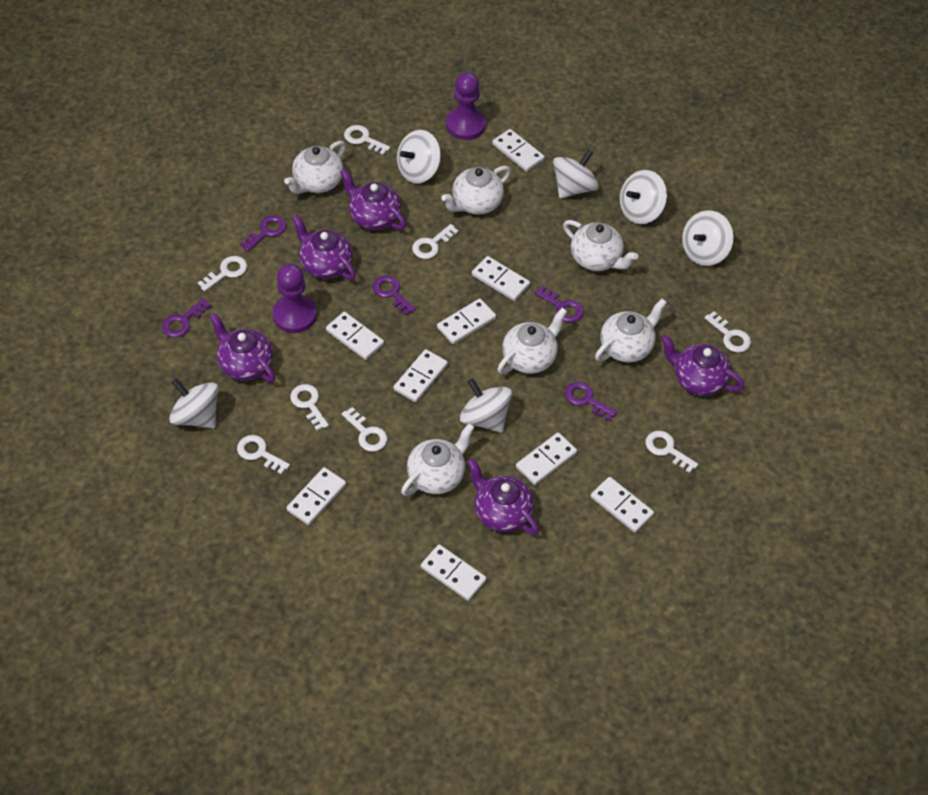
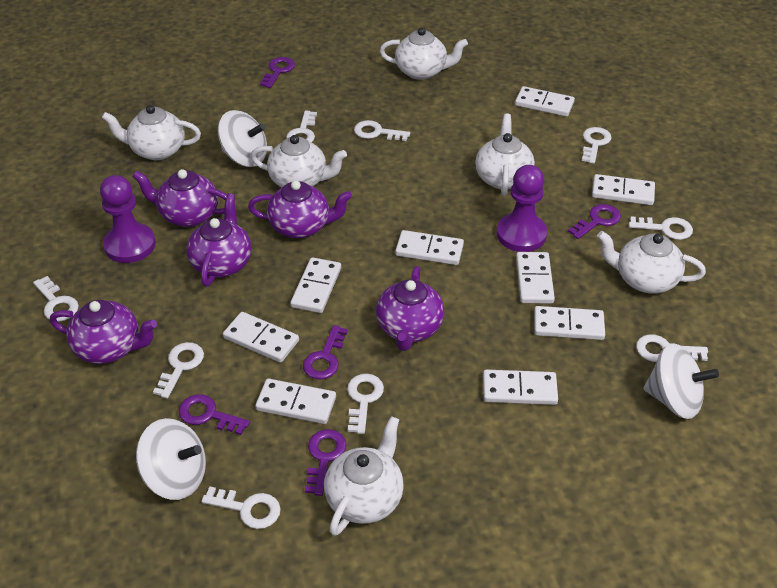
white key: [198,256,247,292] [237,435,290,474] [290,384,329,431] [342,407,388,452] [344,125,390,155] [412,224,459,259] [646,431,698,473] [704,311,751,353] = 8 -> [33,276,79,322] [153,342,204,399] [201,487,281,529] [286,110,317,143] [347,374,384,434] [354,120,410,141] [582,127,612,164] [629,216,693,240] [636,334,708,362] = 9
white spinning top: [169,378,218,428] [397,130,441,184] [460,378,512,433] [553,149,599,199] [620,170,667,224] [682,210,734,266] = 6 -> [136,418,206,500] [218,110,267,167] [643,343,719,419] = 3

